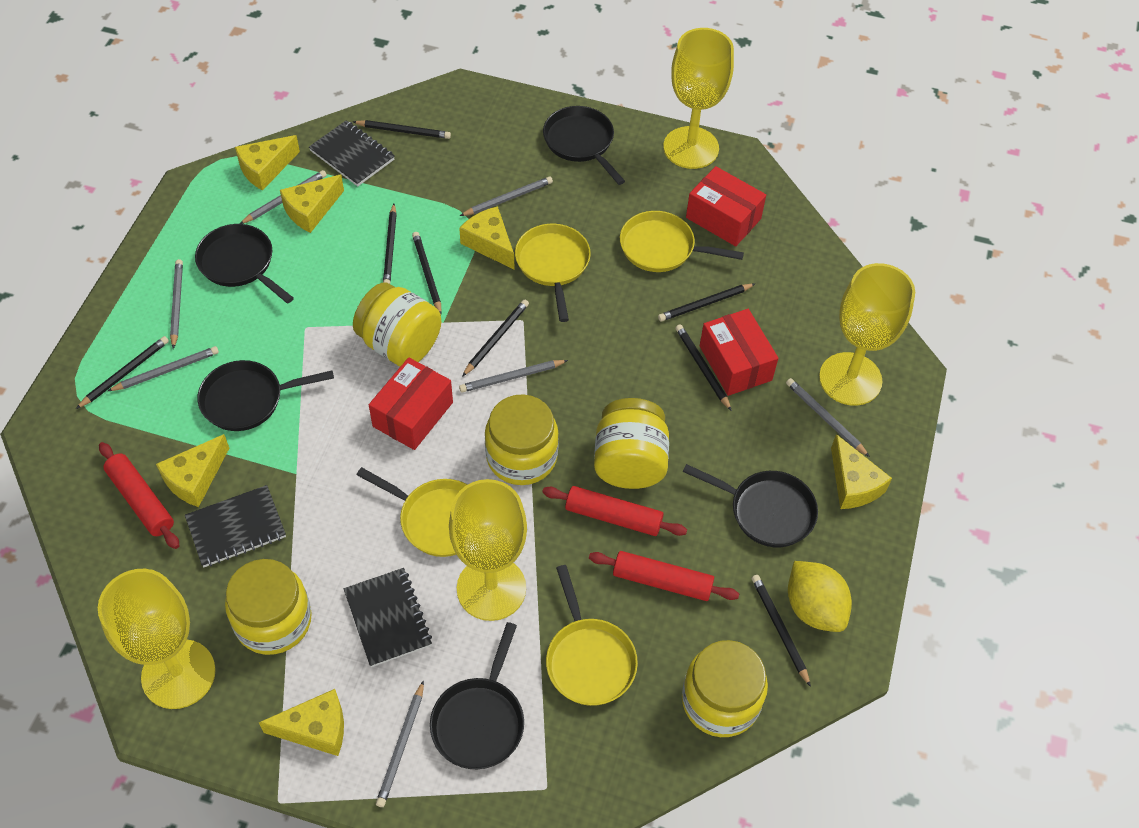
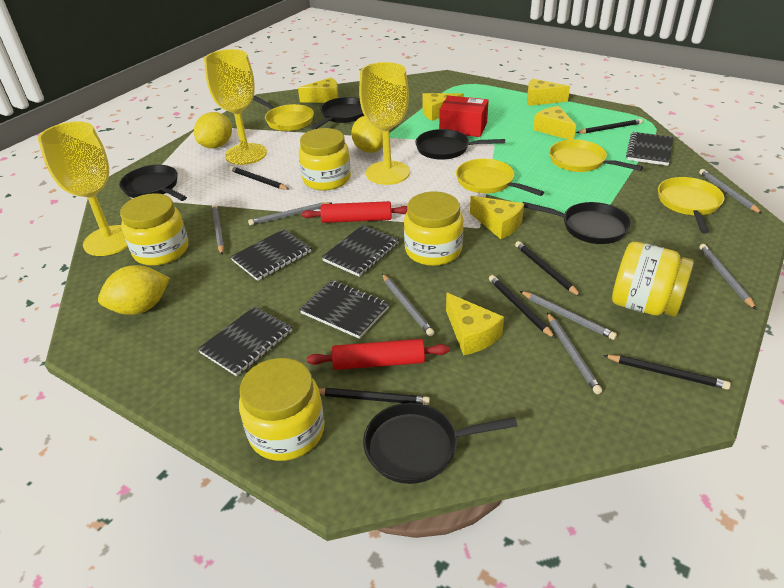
black notebook: [185,485,286,567] [309,120,395,186] [344,568,432,667] = 3 -> [198,306,292,376] [230,229,311,281] [299,280,389,339] [322,225,399,277] [626,132,673,166] = 5
black pencil: [76,336,169,409] [353,120,451,139] [383,204,397,284] [412,232,442,314] [462,300,529,377] [658,284,755,322] [675,324,732,411] [752,575,811,687] = 8 -> [230,166,289,190] [319,388,430,405] [489,275,556,339] [515,241,581,296] [576,119,643,134] [603,355,731,390] = 6
red box: [369,357,453,450] [686,166,766,246] [700,309,778,396] = 3 -> [439,96,489,137] = 1
red rolling pin: [99,442,179,549] [542,486,687,536] [589,551,739,601] = 3 -> [302,201,407,223] [307,339,450,370] = 2
yellow goblet: [98,569,216,709] [449,479,527,621] [663,28,734,169] [819,263,915,406] = 4 -> [38,121,128,256] [204,49,267,165] [359,62,410,185] = 3
yellow lemon: [788,561,852,632] = 1 -> [98,265,170,315] [194,112,232,148] [351,116,383,153] = 3

